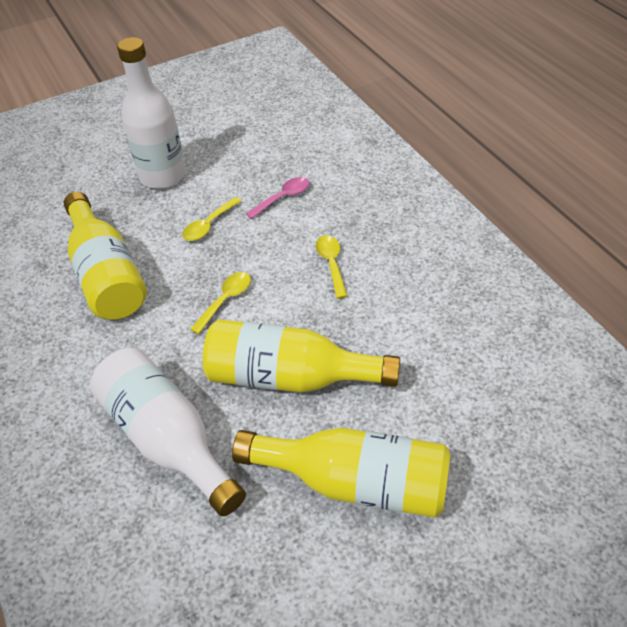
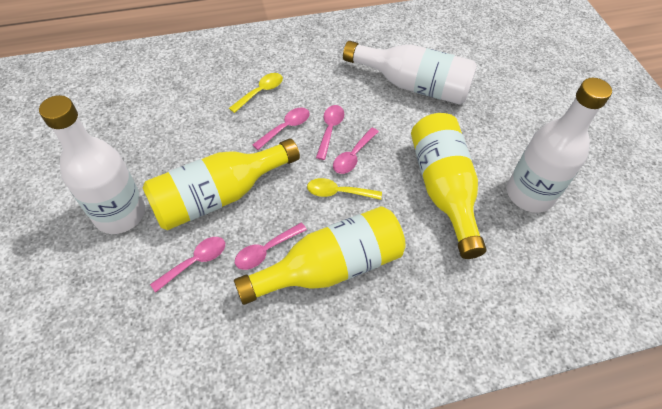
pink spoon: [246,177,310,219] = 1 -> [150,237,225,292] [235,223,307,270] [252,107,310,150] [316,105,344,160] [333,128,379,174] = 5
white bottle: [90,348,246,516] [117,37,186,189] = 2 -> [39,95,145,234] [343,41,477,105] [507,78,612,213] = 3
yellow spoon: [182,197,241,241] [190,272,251,334] [316,235,347,299] = 3 -> [229,73,283,113] [307,178,382,200] = 2

